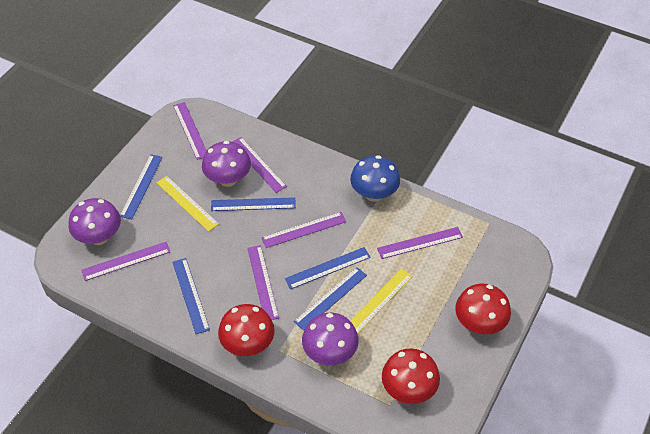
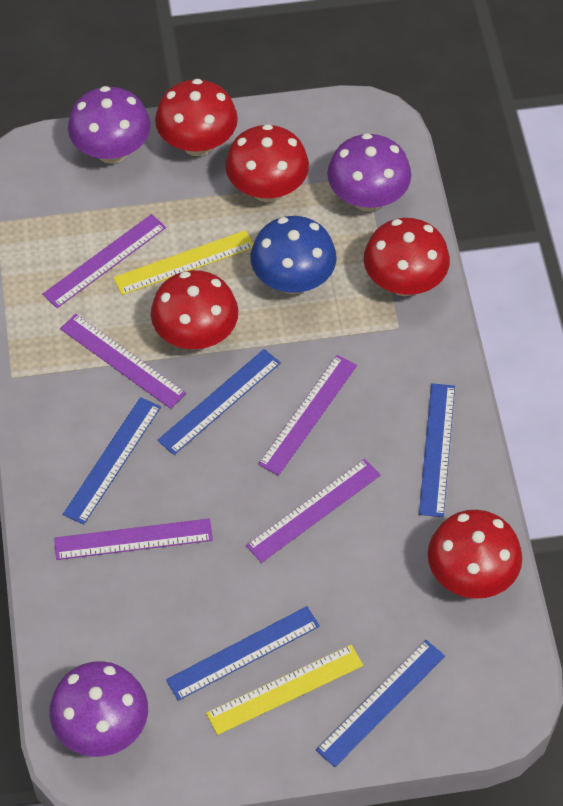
purple ruler: [81,242,170,281] [173,102,207,160] [232,137,287,193] [247,245,279,320] [261,212,346,248] [377,227,463,259] = 6 -> [42,214,166,308] [54,518,213,560] [60,314,186,409] [246,459,380,563] [258,355,357,476] = 5
red mushroom: [218,304,275,356] [382,348,440,404] [455,283,511,335] = 3 -> [151,270,238,350] [155,79,238,156] [225,124,309,202] [364,218,450,296] [428,510,522,599] = 5

